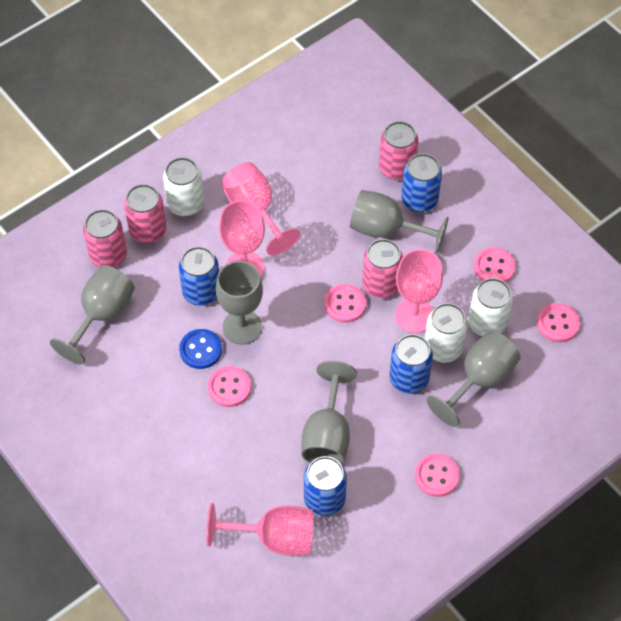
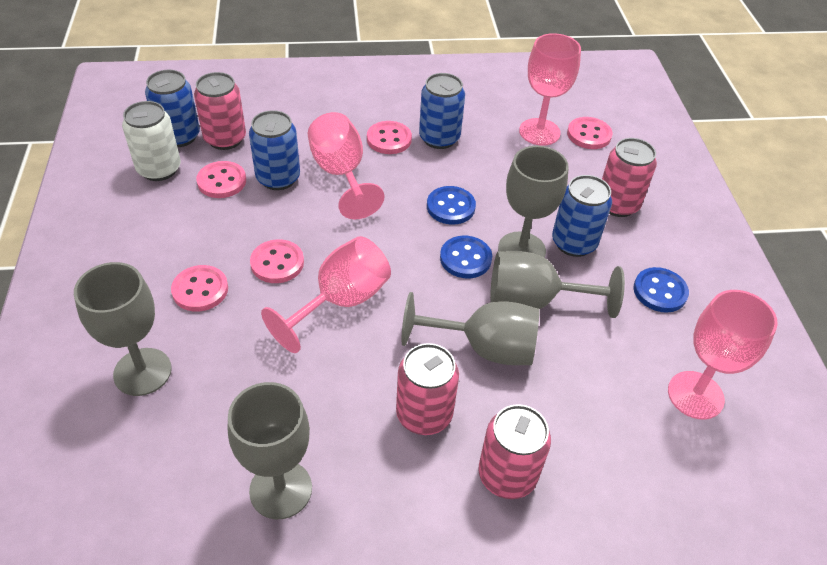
blue button: [179,329,222,369] = 1 -> [427,186,476,225] [440,236,492,278] [633,267,689,313] = 3
white can: [163,157,204,216] [425,303,468,363] [468,278,513,336] = 3 -> [122,101,181,181] = 1

